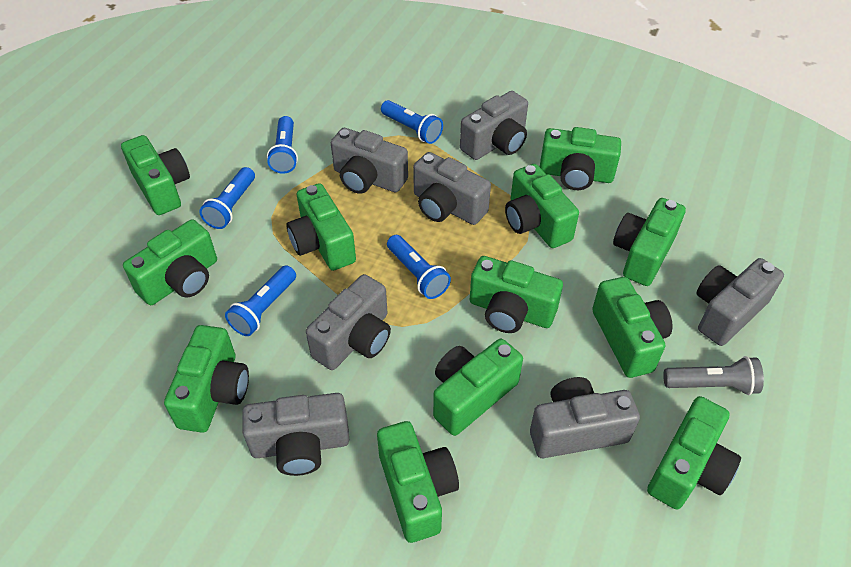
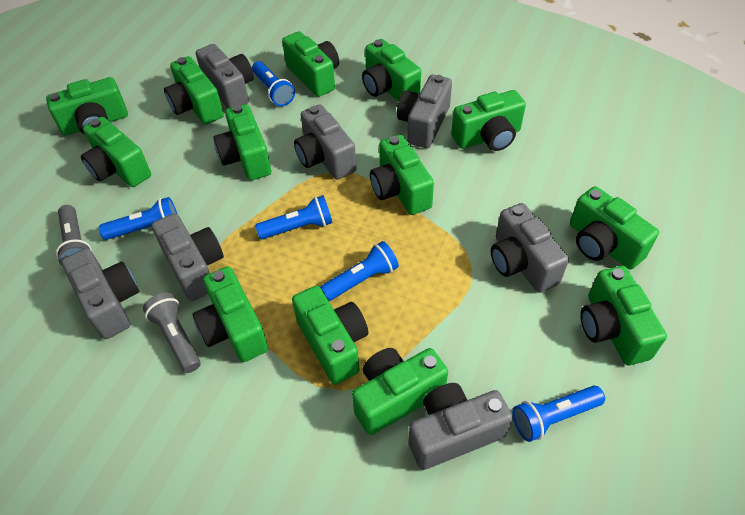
green camera: [121,135,190,215] [123,219,217,305] [164,325,249,433] [286,183,356,271] [377,421,459,543] [433,339,523,436] [470,256,563,333] [505,164,579,248] [540,127,621,190] [592,277,673,378] [613,198,686,286] [647,396,741,510] = 12 -> [46,77,128,135] [81,117,151,187] [164,56,224,124] [193,266,268,362] [213,104,271,180] [282,31,339,97] [292,286,368,384] [352,348,448,435] [362,39,421,101] [370,135,434,215] [451,90,526,151] [570,186,659,269] [580,266,667,365] = 13
grey flashlight: [663,356,764,395] = 1 -> [56,205,92,265] [143,293,201,373] = 2

